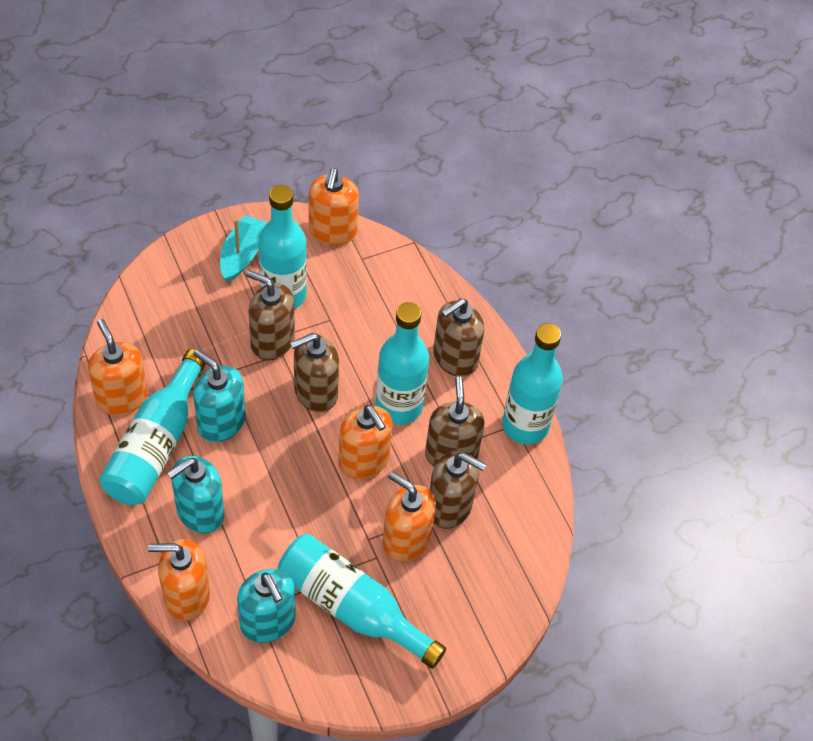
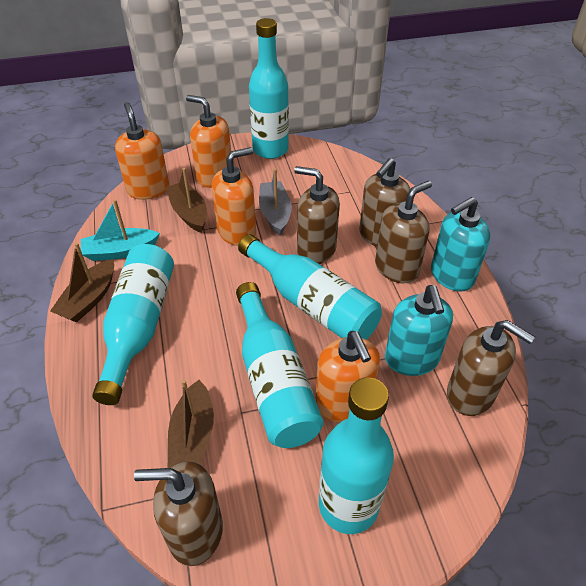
brown boat: none = 0 -> [50,243,114,323] [166,168,207,233] [168,380,214,468] = 3
grey boat: none = 0 -> [259,169,292,235] = 1
orange soap dispenser: [88,319,148,415] [148,539,210,621] [309,168,359,245] [339,405,393,479] [383,471,436,562] = 5 -> [115,102,169,200] [186,95,231,188] [212,147,256,246] [316,331,380,422] = 4
turquoise soap dispenser: [167,456,225,534] [193,349,246,442] [237,569,296,643] = 3 -> [385,285,453,376] [431,197,490,292] = 2

